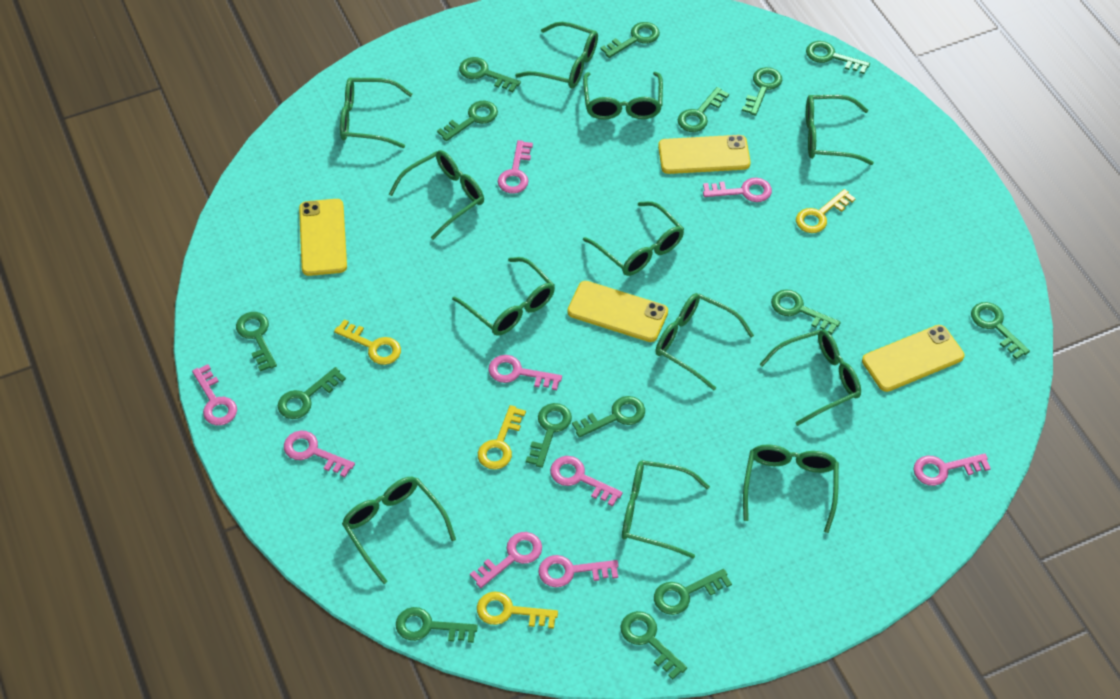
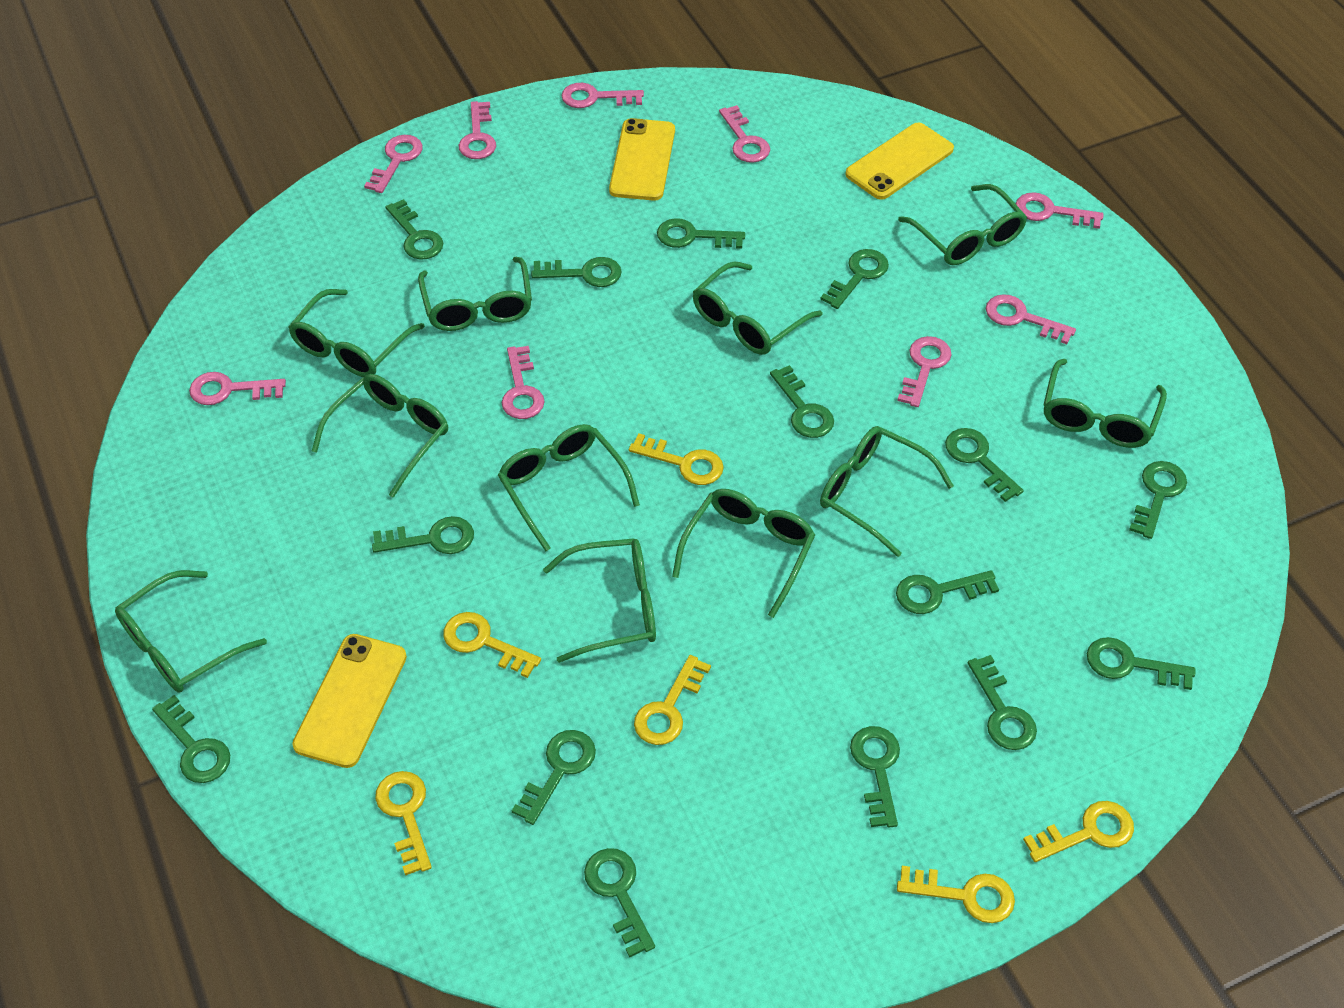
green glasses: [340,77,412,148] [342,477,456,584] [389,150,484,240] [452,257,555,335] [515,22,598,89] [583,72,663,120] [583,201,684,276] [622,460,710,559] [655,293,754,390] [743,444,839,533] [760,329,861,426] [806,95,874,165] = 12 -> [115,570,267,693] [288,289,425,377] [312,374,448,498] [418,257,532,331] [498,424,640,551] [543,538,656,663] [672,489,815,618] [693,261,822,355] [820,426,954,557] [898,184,1027,265] [1043,359,1167,448] = 11
yellow key: [334,319,401,365] [477,592,558,629] [478,405,526,470] [796,189,856,233] = 4 -> [375,771,432,875] [443,612,541,678] [629,433,724,485] [634,655,711,745] [897,866,1015,923] [1023,801,1134,862] = 6
yellow phone: [299,199,347,276] [567,281,668,342] [658,135,751,174] [862,325,964,392] = 4 -> [292,634,407,768] [609,118,675,201] [845,123,954,200] = 3

